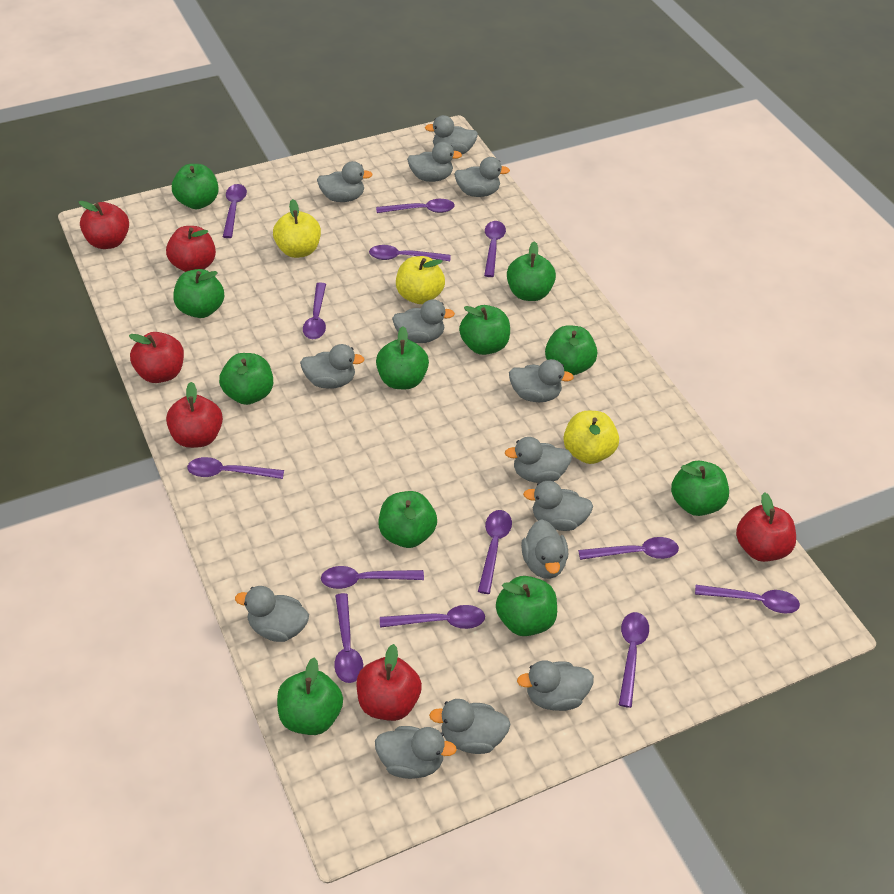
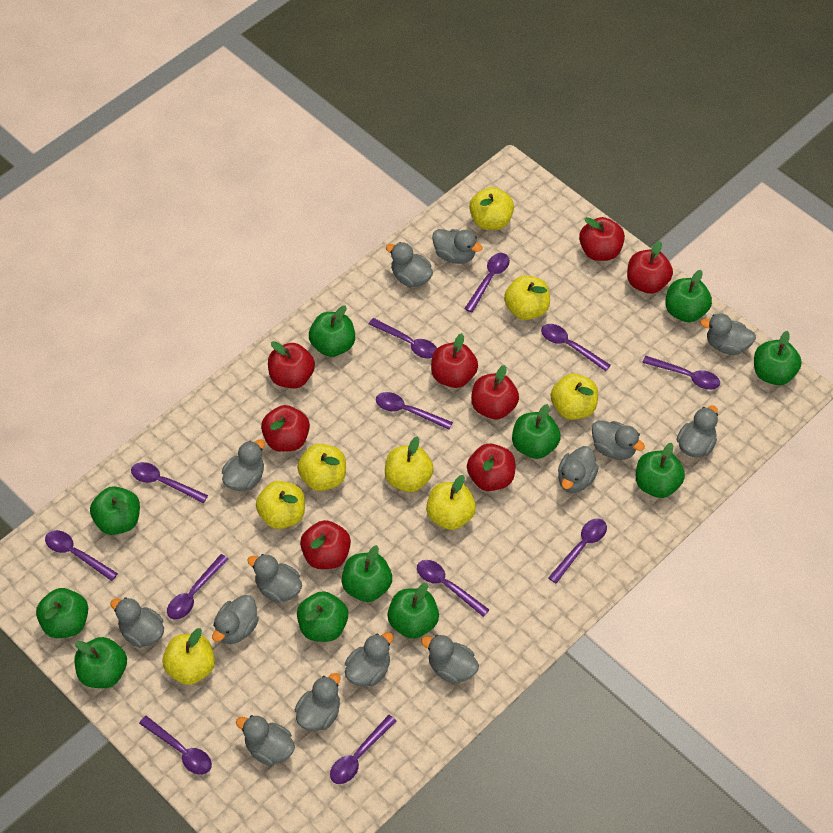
purple spoon: [187,457,284,479] [223,184,247,238] [303,283,326,339] [321,566,424,589] [334,593,363,683] [369,245,451,261] [376,199,455,213] [380,605,485,629] [478,510,512,594] [484,221,506,277] [578,537,679,560] [619,612,649,708] [695,585,800,614] = 13 -> [45,530,118,581] [131,462,208,503] [139,716,212,775] [167,554,229,620] [330,715,396,784] [369,318,437,359] [376,392,453,430] [417,560,489,617] [464,253,510,312] [541,324,611,371] [548,519,607,584] [642,356,720,390] = 12
red apple: [79,201,129,249] [129,332,184,383] [166,226,216,272] [166,382,223,448] [356,644,422,721] [736,492,796,562] = 6 -> [261,405,310,452] [268,341,315,388] [300,520,351,569] [431,333,478,388] [467,444,515,491] [471,365,519,419] [579,217,625,261] [627,241,673,294] = 8
yellow apple: [273,199,321,258] [396,256,445,304] [563,411,619,464] = 3 -> [162,628,215,685] [256,481,305,529] [297,443,346,491] [385,437,434,492] [426,475,476,530] [469,187,514,230] [504,275,550,320] [551,374,598,420] = 8

